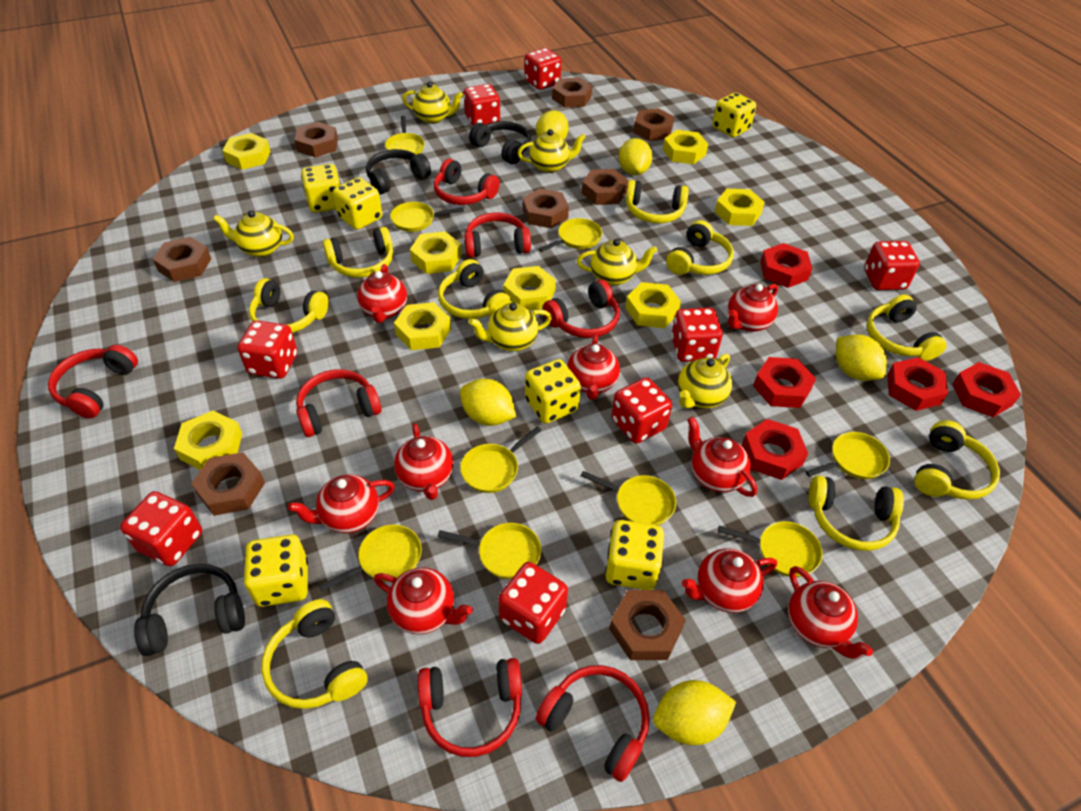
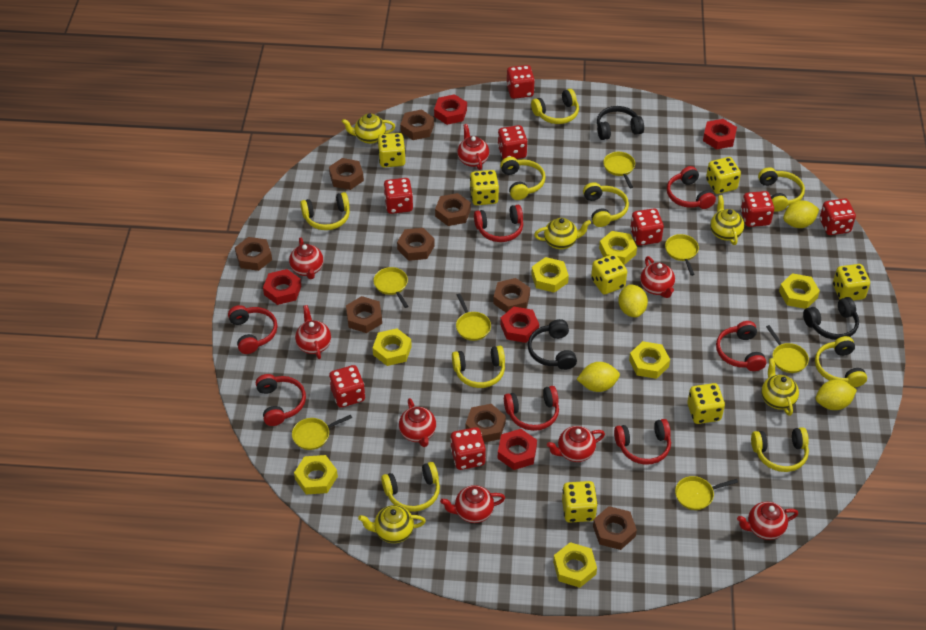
brown nut: [153,237,211,282] [191,452,265,516] [294,122,338,158] [522,188,569,228] [552,78,592,108] [582,169,628,205] [609,590,686,660] [633,108,675,141] = 8 -> [235,237,272,271] [329,158,364,190] [346,296,382,333] [397,228,435,261] [400,109,434,140] [435,193,471,226] [465,404,506,442] [493,278,530,312] [593,506,637,550] = 9
red teapot: [288,474,395,533] [357,264,407,323] [374,567,473,634] [394,423,453,500] [567,334,620,400] [682,549,777,613] [687,417,757,497] [728,284,778,332] [788,566,873,659] = 9 -> [289,238,323,279] [295,305,331,359] [399,398,436,447] [440,485,505,523] [457,124,489,170] [547,426,605,462] [640,256,675,298] [737,502,798,540] = 8
yellow dice: [244,535,308,607] [301,164,341,213] [333,177,382,230] [525,359,581,423] [605,520,664,590] [712,92,756,137] = 6 -> [377,133,405,167] [470,170,499,205] [562,481,598,523] [591,254,627,295] [687,383,725,424] [706,157,741,194] [833,264,870,301] = 7
yellow lemon: [460,379,516,426] [536,110,569,140] [619,138,652,175] [653,680,736,745] [836,335,887,381] = 5 -> [577,362,620,392] [618,284,648,317] [783,200,819,228] [816,380,857,410] = 4
yellow nut: [174,411,242,470] [222,133,271,170] [394,302,451,350] [410,231,462,274] [503,266,556,310] [625,282,681,328] [663,130,708,164] [715,189,765,226] = 8 -> [294,455,338,494] [373,328,412,366] [531,257,569,293] [553,542,597,588] [599,231,637,265] [629,341,670,379] [779,273,820,309] = 7
yellow pan: [319,525,422,592] [385,116,425,155] [390,202,464,232] [438,523,541,579] [460,426,542,493] [539,218,602,252] [581,471,676,526] [718,521,823,577] [806,432,890,479] = 9 -> [292,415,352,450] [374,267,408,308] [456,293,491,341] [603,152,635,188] [665,234,699,276] [675,476,738,510] [766,325,809,373] = 7
yellow teapot: [213,210,294,257] [402,82,463,124] [469,303,552,351] [518,129,586,173] [577,239,658,286] [678,354,732,408] = 6 -> [342,113,395,144] [358,505,426,543] [534,218,591,249] [710,195,744,245] [761,358,799,416] = 5

